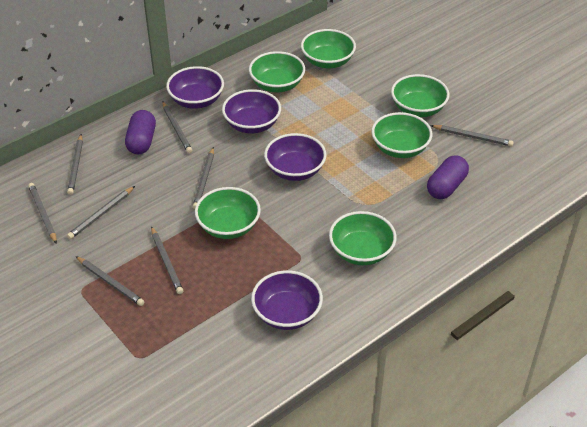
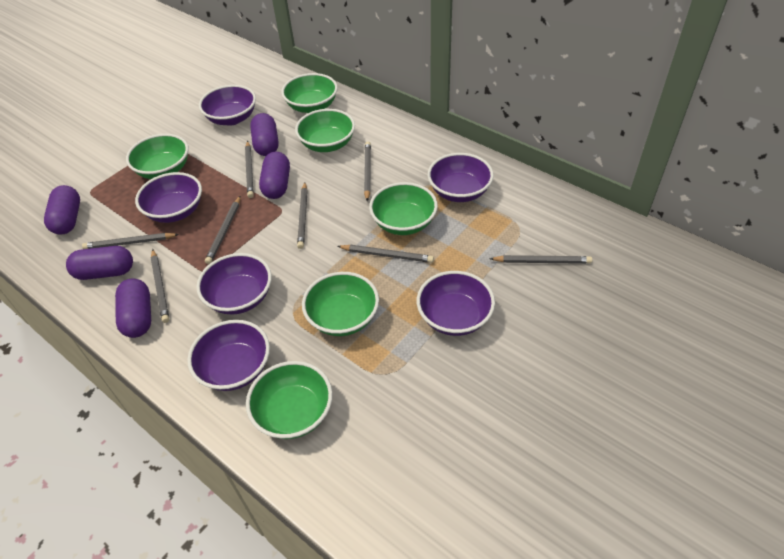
purple bowl: [166,66,224,109] [222,89,281,133] [251,270,323,330] [264,133,327,181] = 4 -> [135,172,202,223] [187,320,270,391] [196,253,272,315] [199,85,256,126] [417,271,495,336] [428,153,494,202] = 6
purple capsule: [125,110,156,154] [427,155,469,199] = 2 -> [44,185,80,234] [66,246,133,280] [115,278,151,338] [250,113,278,156] [259,152,290,199] = 5

